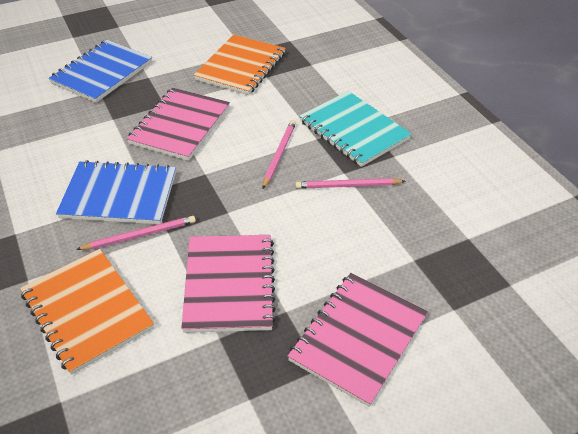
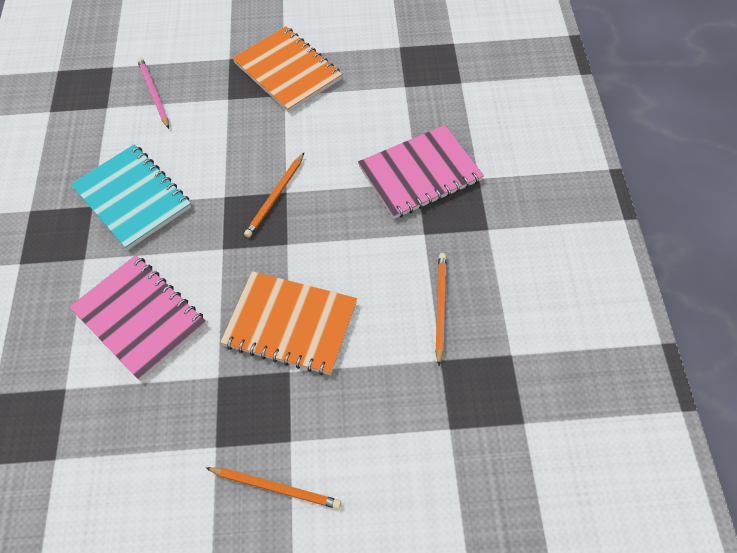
blue notebook: [48,40,152,103] [56,160,176,224] = 2 -> none = 0
orange pencil: none = 0 -> [206,467,341,509] [244,153,304,238] [435,253,447,366] = 3
pink notebook: [127,88,230,161] [181,235,276,333] [288,273,428,407] = 3 -> [69,255,206,381] [358,125,484,219] = 2
pink pencil: [76,216,196,250] [263,120,296,189] [295,178,406,189] = 3 -> [137,58,169,129] = 1

